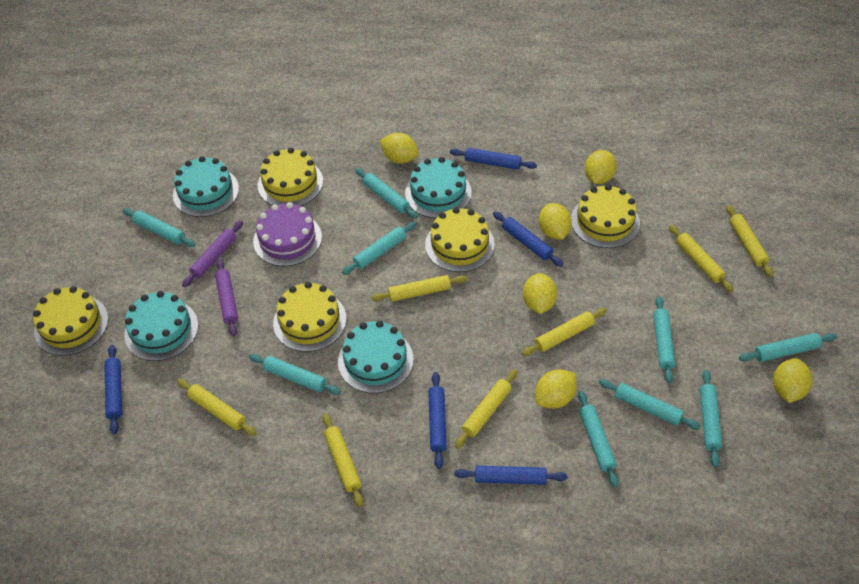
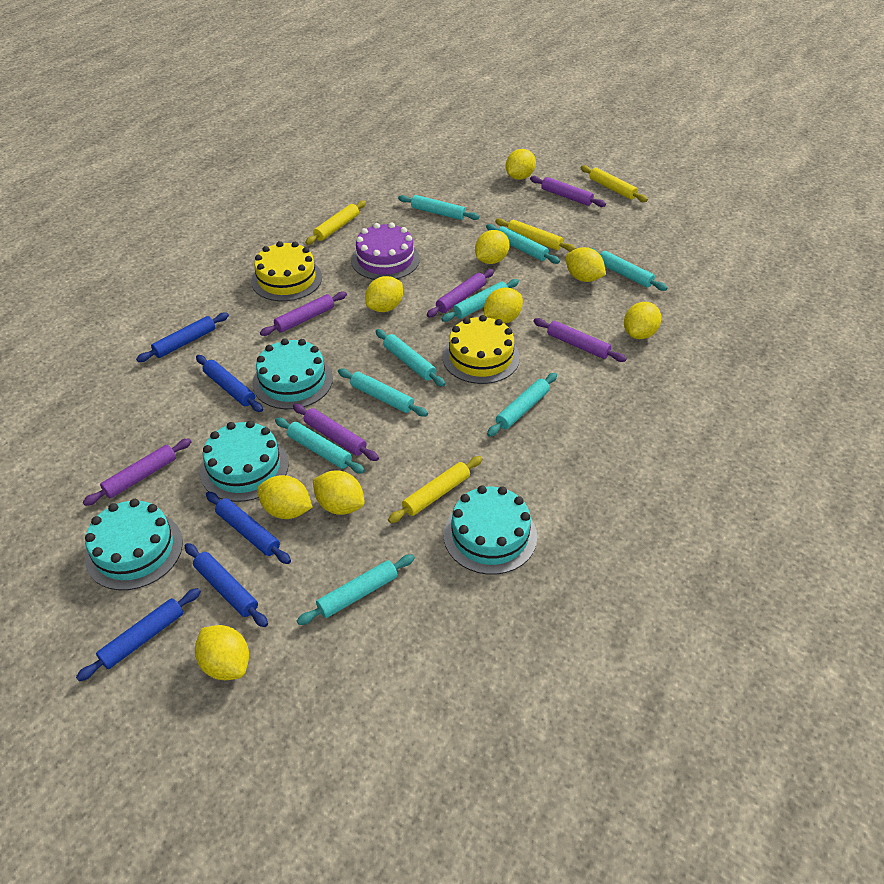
purple rolling pin: [182,221,243,287] [215,259,238,336] = 2 -> [83,438,192,506] [260,292,347,336] [293,404,379,461] [427,269,494,317] [530,176,606,207] [533,318,627,362] = 6
yellow cake: [33,286,108,356] [258,148,323,206] [273,282,346,352] [425,207,495,272] [571,184,640,248] = 5 -> [251,241,322,301] [442,315,520,384] = 2
yellow lemon: [380,133,419,164] [523,273,557,314] [535,369,577,409] [539,203,572,240] [585,150,617,184] [773,358,812,403] = 6 -> [195,625,249,680] [257,475,313,519] [313,470,365,515] [365,276,403,312] [475,230,510,264] [484,288,523,324] [505,149,536,180] [566,247,606,282] [624,302,661,339] = 9
yellow rolling pin: [177,379,257,436] [322,413,364,507] [371,275,467,302] [455,369,518,449] [522,308,607,356] [669,225,734,292] [726,205,773,277] = 7 -> [305,200,366,245] [388,456,482,523] [495,218,576,252] [581,165,648,202] = 4

